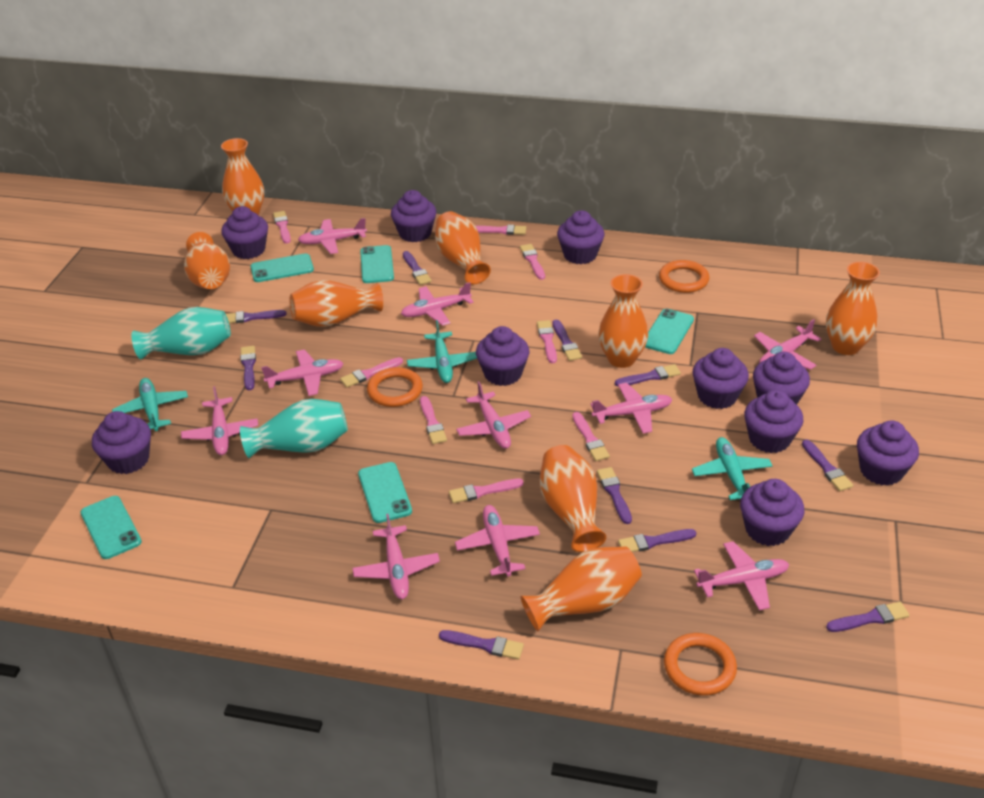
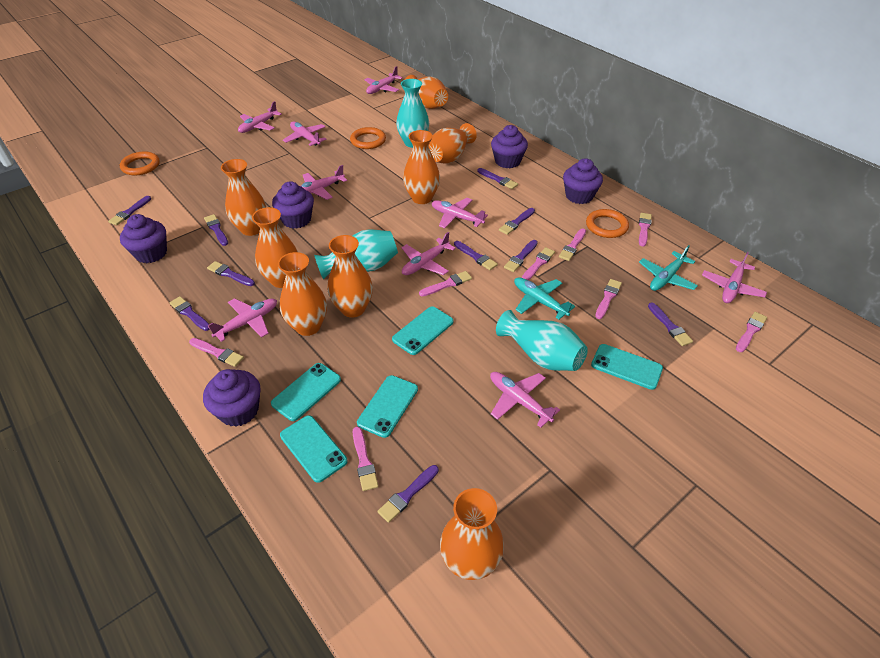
pink plane: [181,386,258,455] [261,350,344,396] [298,218,367,254] [352,514,440,599] [401,282,474,326] [455,505,540,577] [456,382,531,449] [590,383,672,433] [694,541,789,610] [754,319,821,370] = 10 -> [208,298,277,342] [238,101,282,133] [283,121,327,146] [301,165,347,200] [365,66,403,94] [401,232,456,275] [432,198,488,228] [490,372,560,428] [702,252,767,303] = 9
purple cupcake: [92,411,151,474] [221,206,268,259] [391,190,436,242] [476,326,529,386] [557,210,604,264] [692,348,749,409] [740,479,804,546] [744,390,803,453] [753,352,810,405] [857,421,919,486] = 10 -> [120,214,167,263] [203,369,261,427] [272,181,314,229] [491,125,528,168] [563,158,603,204] = 5
turquoise plane: [112,378,188,431] [407,320,477,383] [692,437,772,500] = 3 -> [514,277,575,319] [639,245,698,291] = 2
turquoise vase: [131,307,231,360] [240,399,348,458] = 2 -> [314,229,398,279] [396,79,429,148] [496,310,588,371] = 3

